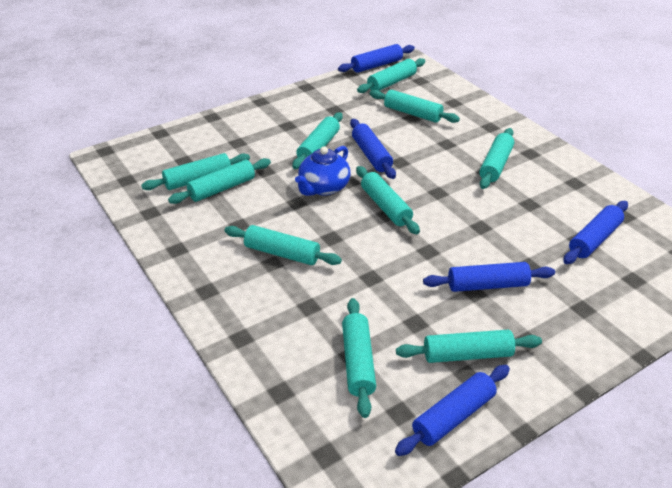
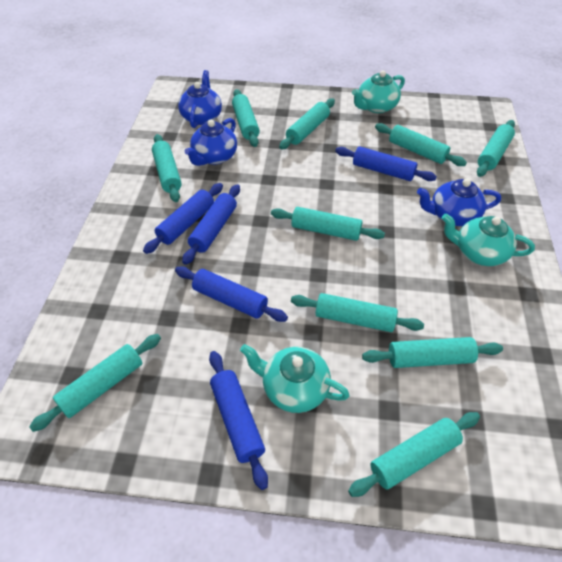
blue teapot: [295,146,350,196] = 1 -> [178,70,222,128] [185,118,237,166] [417,179,501,226] = 3
turquoise teapot: none = 0 -> [240,344,350,413] [352,70,405,113] [442,214,535,266] = 3

